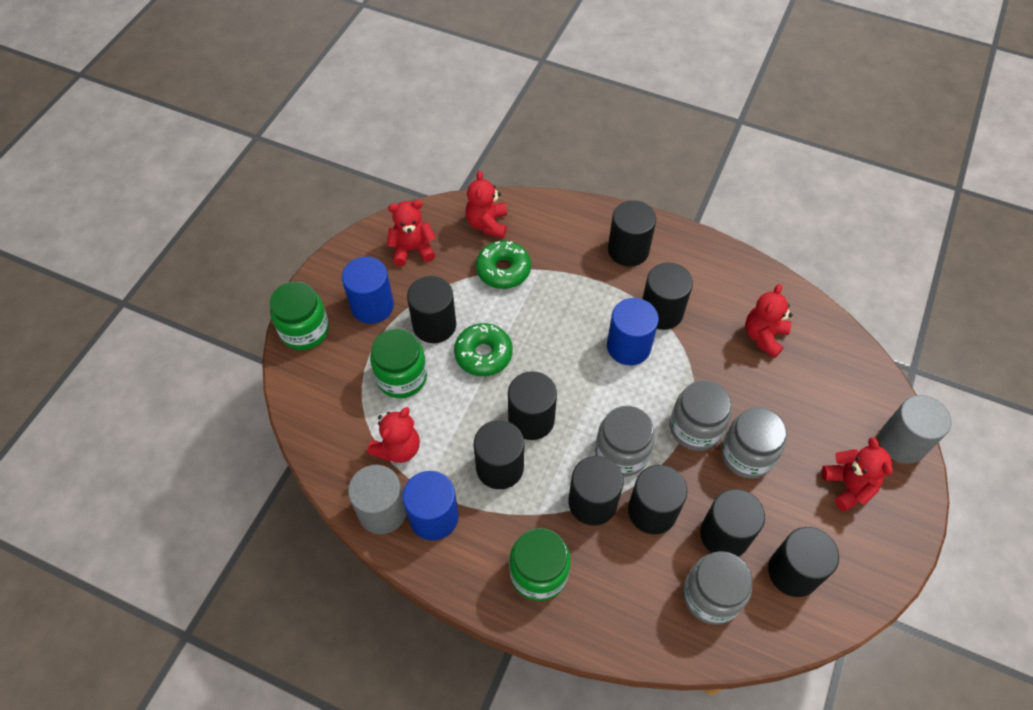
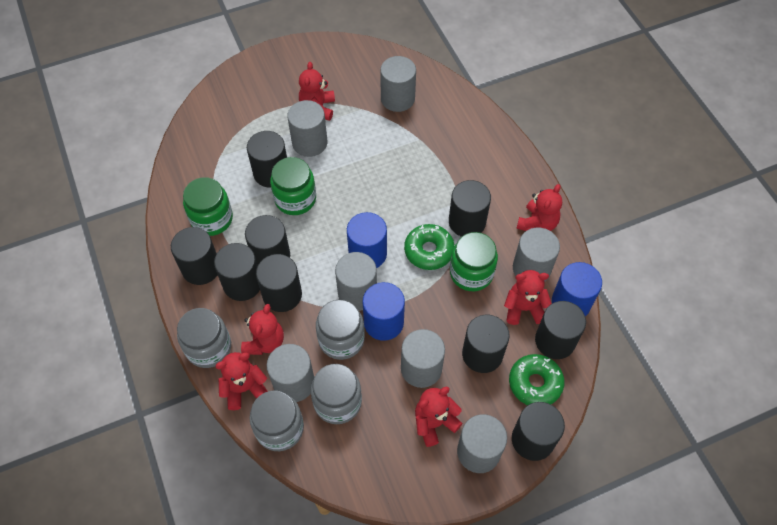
grey cylinder: [348,465,407,534] [879,395,951,464] = 2 -> [267,344,314,402] [287,100,327,157] [335,252,377,310] [380,56,416,112] [401,329,445,388] [457,414,507,473] [513,228,560,282] = 7
red teddy bear: [367,407,420,463] [387,200,436,266] [465,171,507,238] [745,284,792,358] [822,437,893,511] = 5 -> [215,352,268,410] [241,304,284,355] [299,62,335,121] [415,387,463,447] [504,270,552,325] [516,184,562,231] = 6

